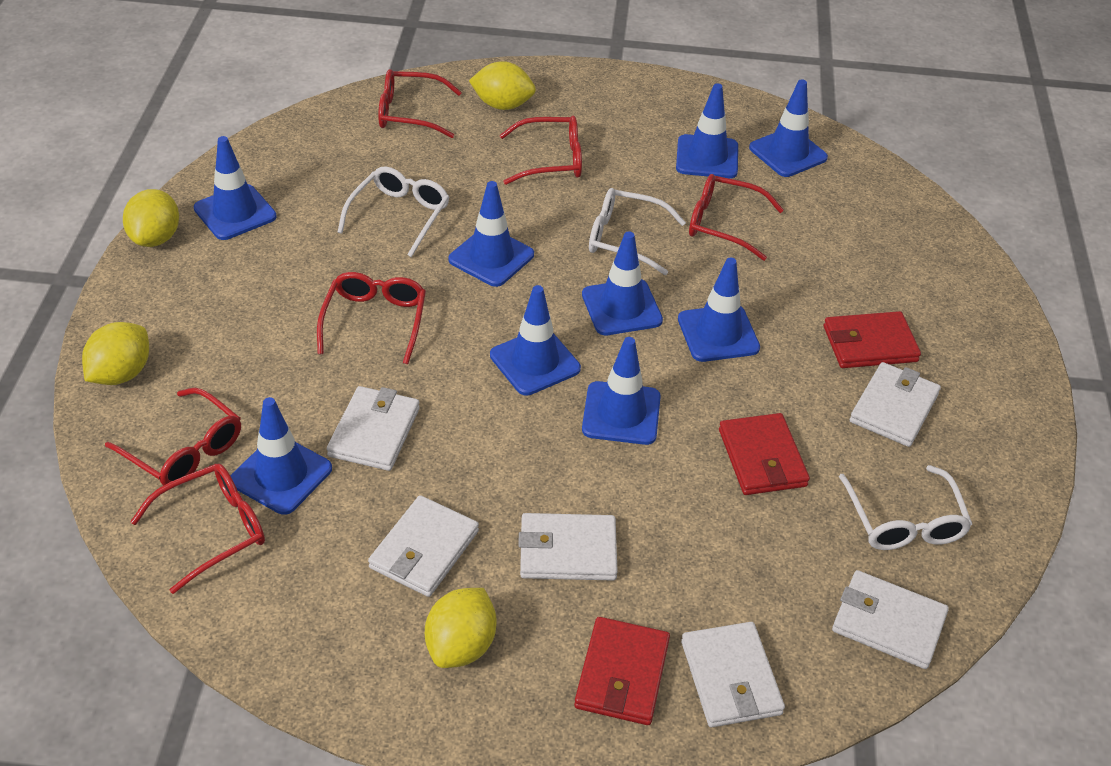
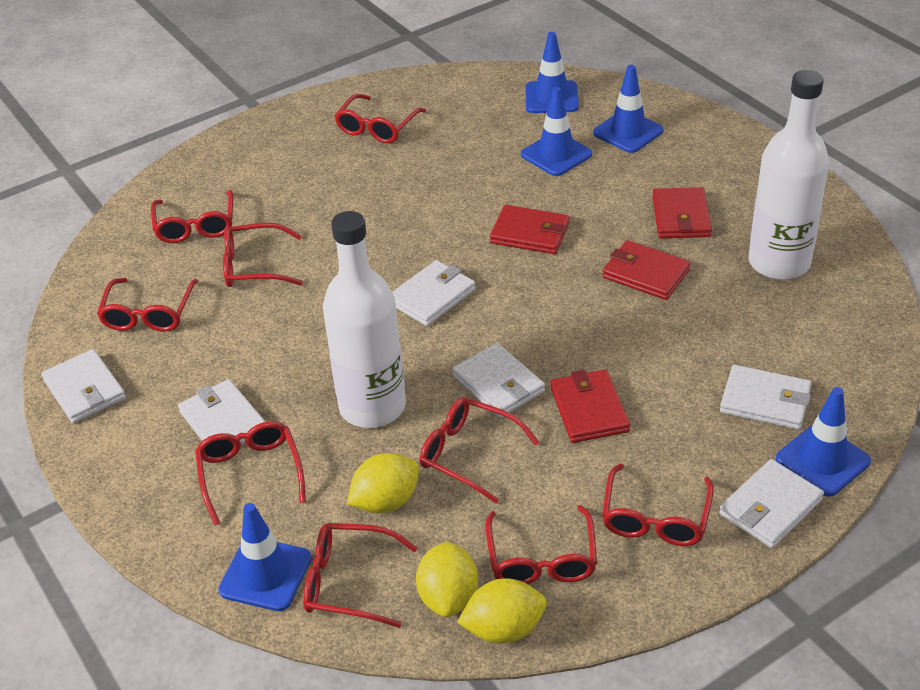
blue traffic cone: [194,136,277,240] [231,397,332,515] [448,181,534,287] [490,285,581,396] [582,231,663,335] [582,337,661,445] [676,83,738,178] [678,258,760,362] [749,79,828,177] = 9 -> [219,503,312,611] [521,87,592,176] [525,32,579,113] [593,65,663,153] [776,387,871,497] = 5
red glasses: [105,388,241,486] [130,463,265,594] [317,272,426,364] [378,69,462,138] [499,116,582,185] [689,174,784,261] = 6 -> [97,278,198,332] [151,190,233,243] [195,421,306,526] [223,223,303,287] [303,523,418,628] [335,94,426,143] [420,397,540,504] [485,505,597,584] [602,463,714,546] = 9
red wallet: [574,617,670,725] [719,413,810,495] [824,311,921,368] = 3 -> [490,205,570,254] [551,370,630,443] [602,240,691,300] [652,187,712,238] = 4
white bottle: none = 0 -> [323,211,406,428] [749,70,829,280] = 2
white glasses: [338,166,450,257] [589,188,686,275] [839,465,972,550] = 3 -> none = 0
yellow lemon: [82,322,149,385] [123,189,179,247] [425,588,496,668] [469,61,536,110] = 4 -> [347,453,419,514] [416,541,478,617] [457,578,547,644] = 3

